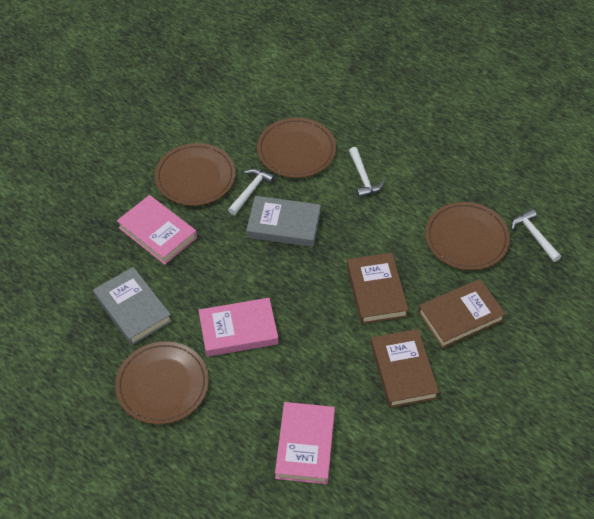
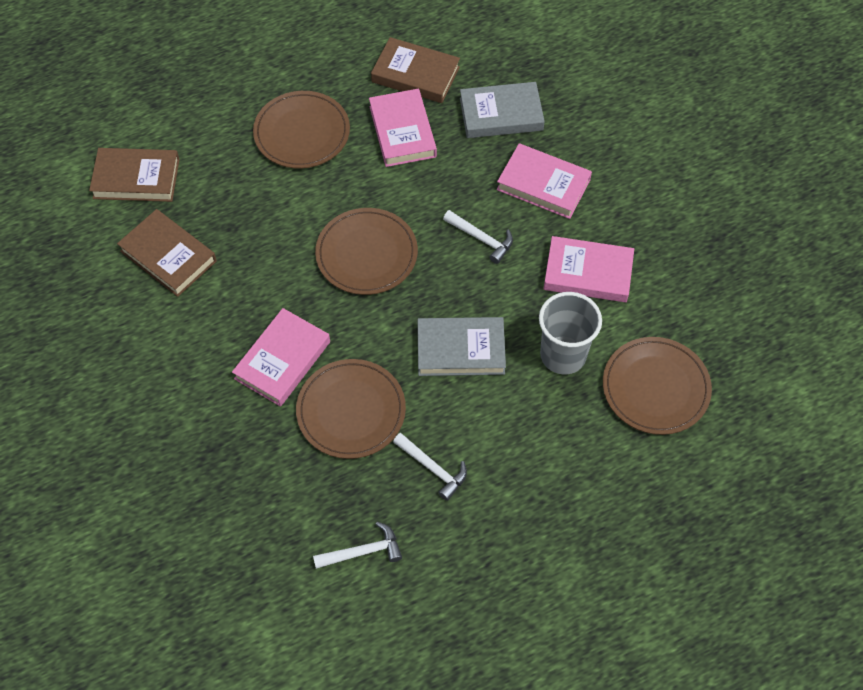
grey cup: none = 0 -> [539,292,602,375] = 1
pink book: [117,195,197,265] [199,298,279,357] [275,402,335,484] = 3 -> [232,308,330,407] [369,89,437,167] [497,143,592,219] [544,236,634,302] = 4

